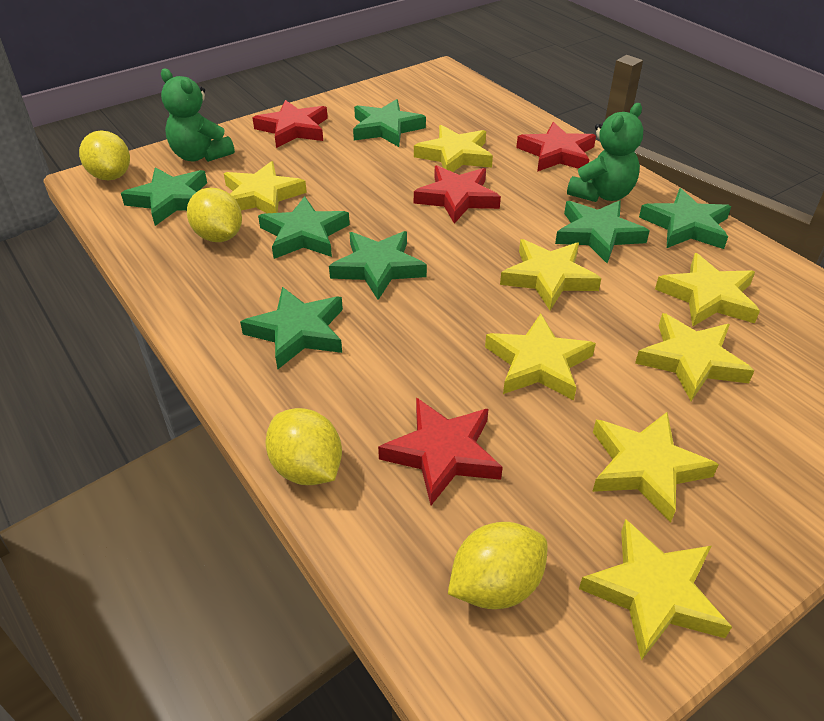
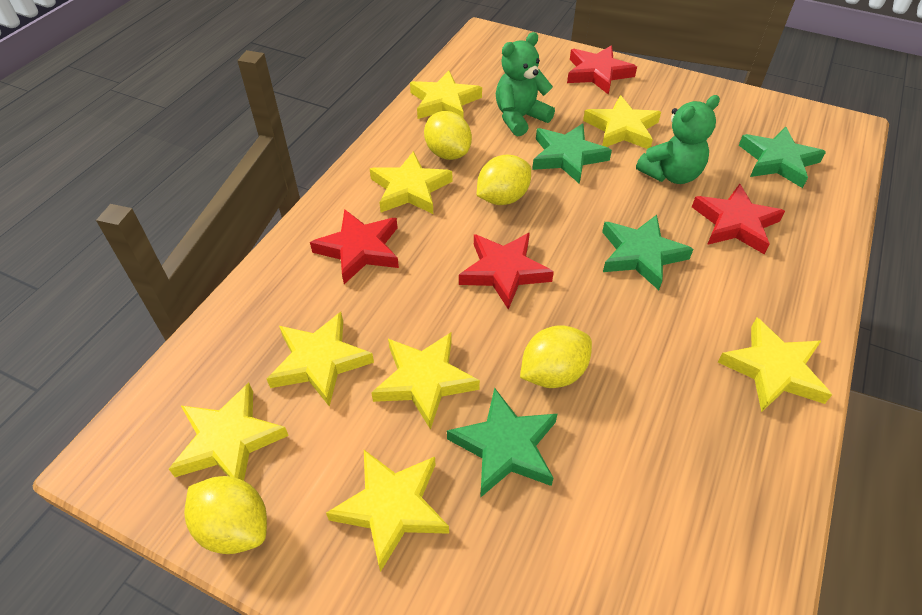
green star: [121,167,207,226] [240,287,343,370] [258,196,350,259] [329,231,427,300] [353,99,426,147] [555,200,650,263] [639,188,731,249] = 7 -> [447,387,557,498] [532,123,612,184] [602,215,693,290] [739,127,826,188] = 4

